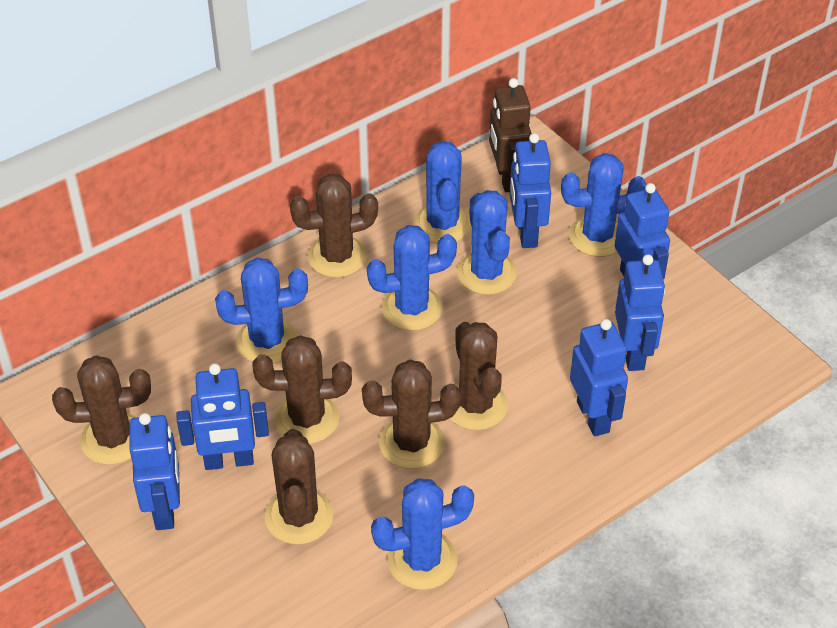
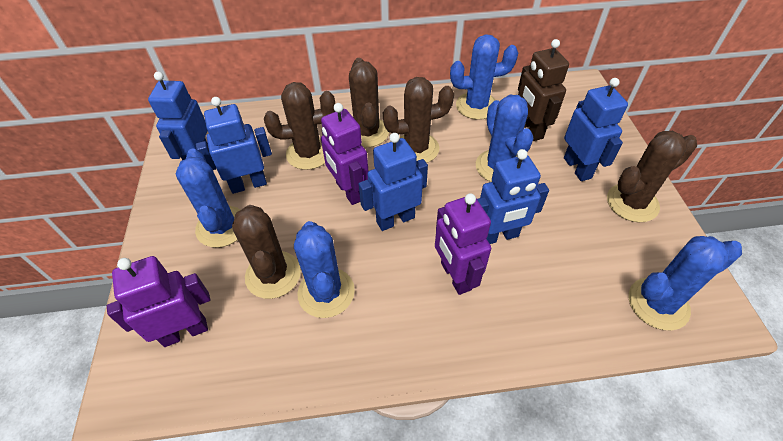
blue cactus: [215,257,308,363] [367,225,457,331] [371,478,474,590] [414,141,471,244] [457,190,517,295] [561,153,647,257] = 6 -> [176,148,241,248] [294,221,355,318] [450,34,518,120] [476,95,533,182] [629,236,742,330] = 5
blue robot: [129,413,180,530] [176,363,269,470] [510,133,551,248] [570,319,628,436] [615,183,670,280] [615,254,665,371] = 6 -> [148,72,208,160] [196,97,272,194] [359,133,428,231] [477,149,549,244] [564,78,628,181] = 5
brown cactus: [52,355,151,465] [253,335,352,444] [265,429,333,544] [290,174,378,278] [362,360,461,469] [449,322,508,430] = 6 -> [232,205,301,299] [264,82,335,170] [349,58,389,147] [383,77,454,163] [607,131,697,222] = 5
purple robot: none = 0 -> [107,256,210,347] [321,103,368,205] [435,193,491,295] = 3

